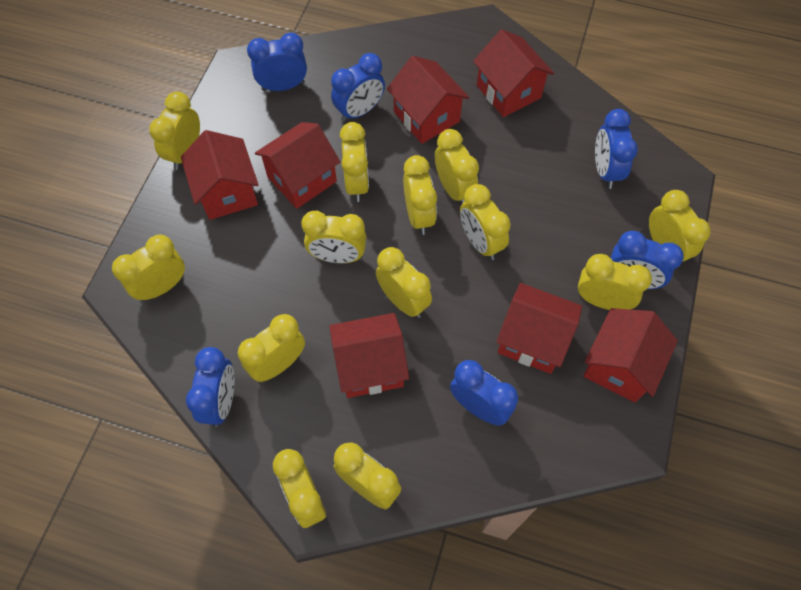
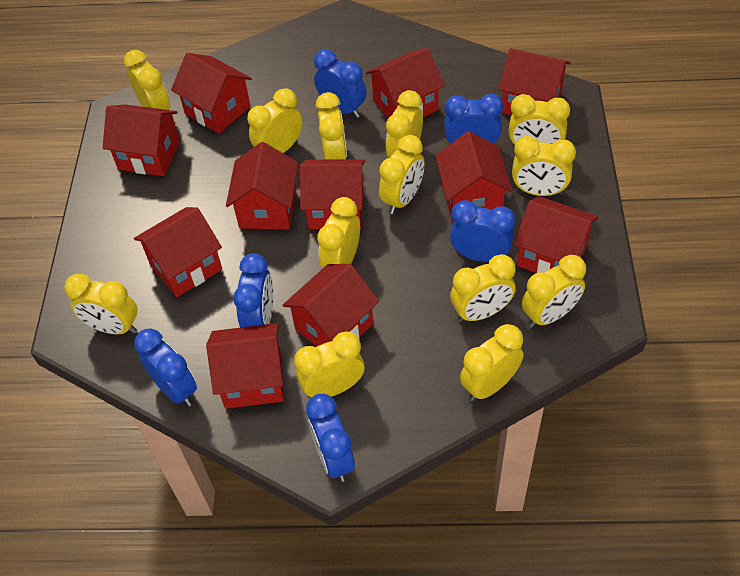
red house: [181,130,259,220] [255,122,340,209] [329,313,409,398] [387,56,469,144] [473,29,554,117] [497,283,582,374] [583,308,678,403] = 7 -> [103,104,180,176] [134,207,222,297] [171,53,252,134] [206,323,284,409] [226,142,298,230] [283,264,379,346] [300,159,365,229] [366,47,445,118] [435,131,512,222] [499,48,571,115] [514,197,598,273] = 11

